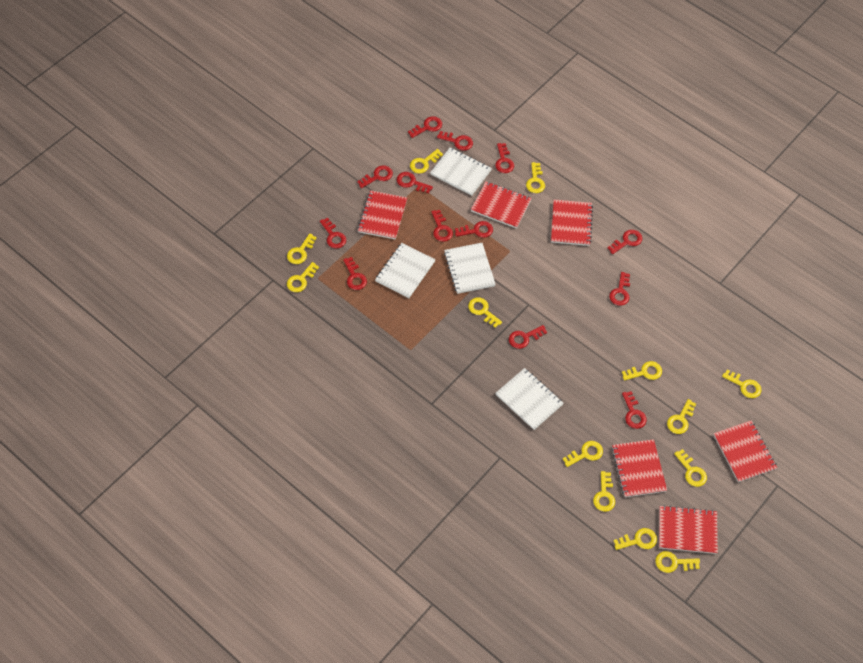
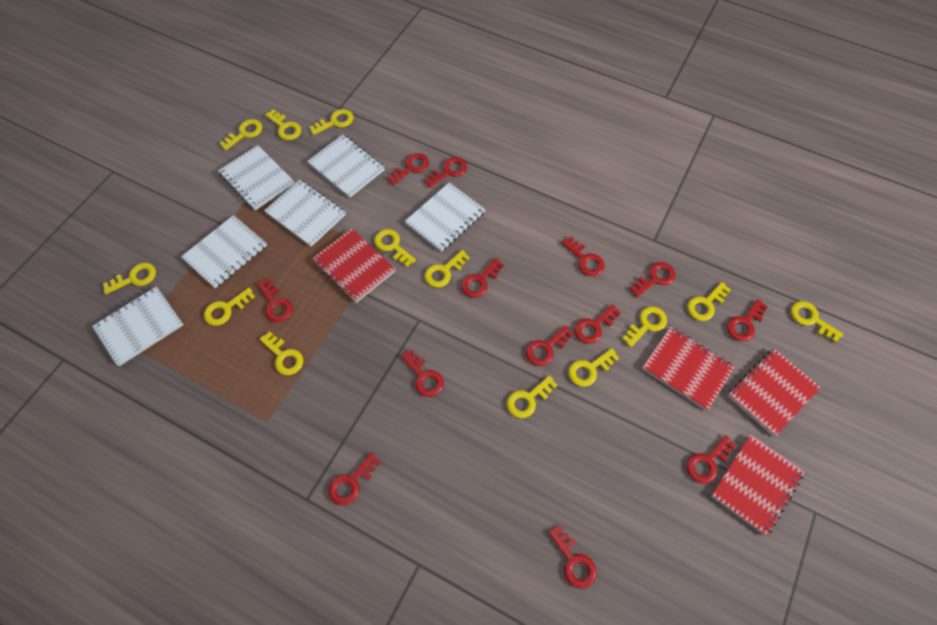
red notebook: [358,190,407,240] [471,181,532,228] [551,200,593,246] [612,439,667,497] [659,505,718,554] [714,420,777,482] = 6 -> [312,228,395,303] [642,327,735,411] [711,434,805,536] [728,348,821,437] = 4
white notebook: [375,243,436,298] [430,148,492,196] [444,243,496,294] [496,368,564,430] = 4 -> [92,286,183,366] [181,215,267,288] [218,145,295,210] [264,179,346,247] [307,134,385,198] [405,182,486,252] = 6

